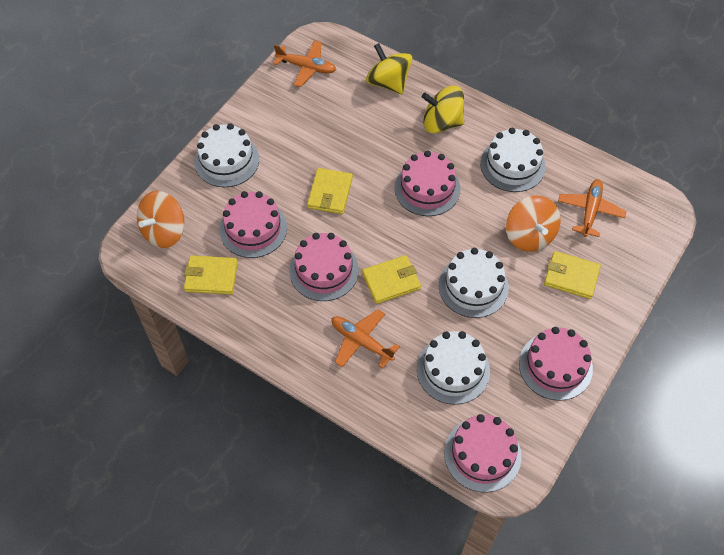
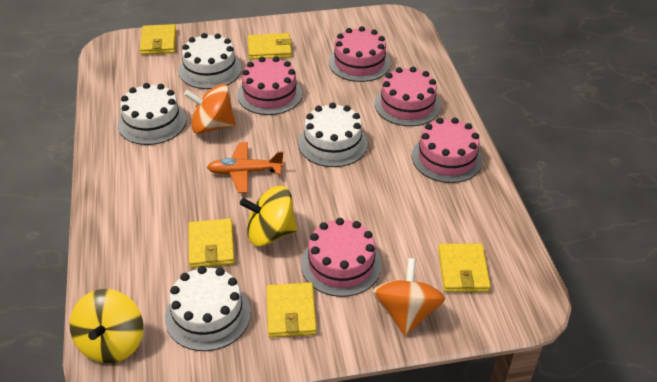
orange plane: [273,40,336,87] [332,309,400,369] [558,179,626,237] = 3 -> [207,142,284,193] = 1
yellow wallet: [184,255,238,295] [307,168,353,214] [362,255,421,304] [544,251,601,299] = 4 -> [140,24,176,55] [188,218,235,268] [248,33,292,60] [266,282,317,338] [438,244,491,292] = 5

